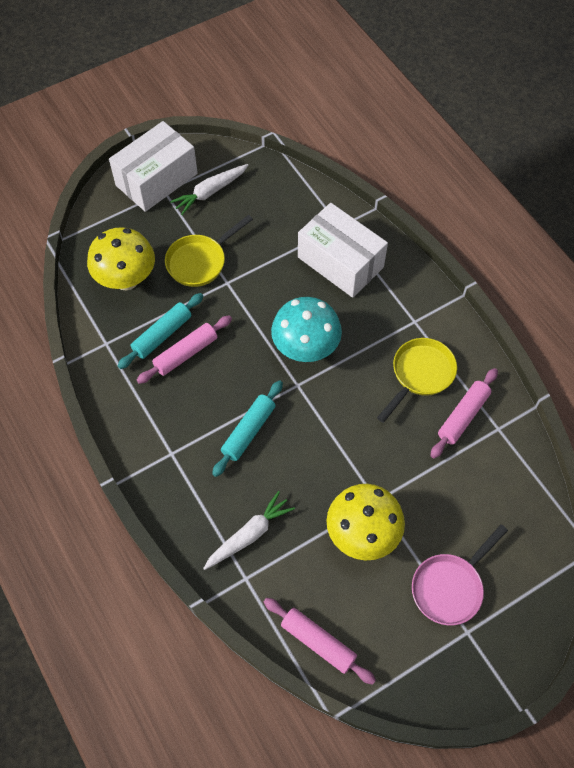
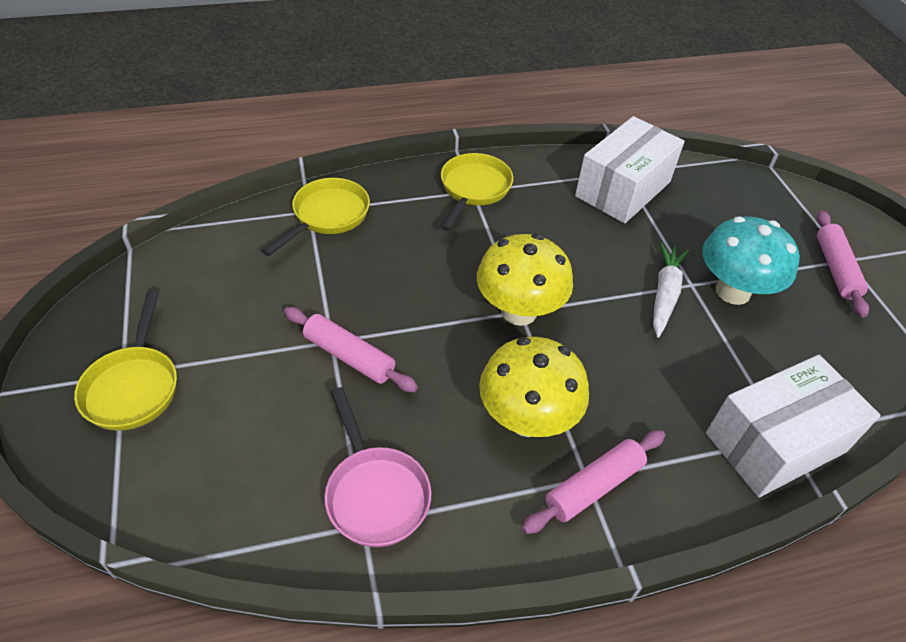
turquoise rolling pin: [117,293,203,369] [212,380,283,477] = 2 -> none = 0
white carrot: [170,164,249,215] [203,491,295,570] = 2 -> [653,243,689,338] = 1
yellow pan: [165,215,253,287] [377,338,457,423] = 2 -> [74,291,177,431] [262,178,370,256] [441,153,513,231] = 3

